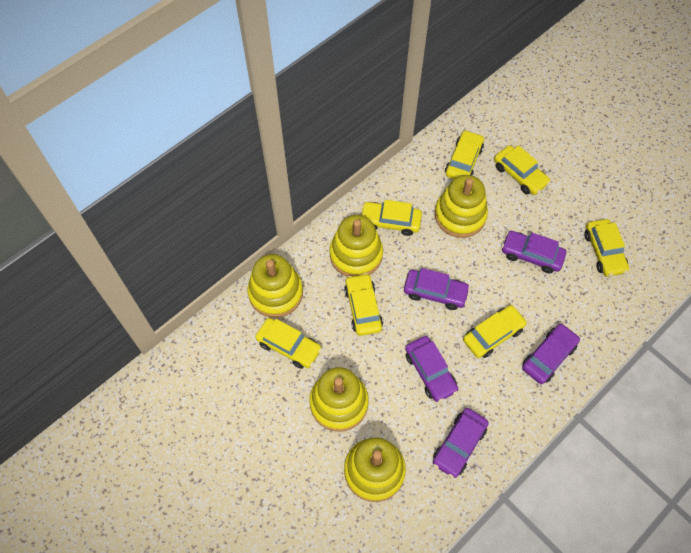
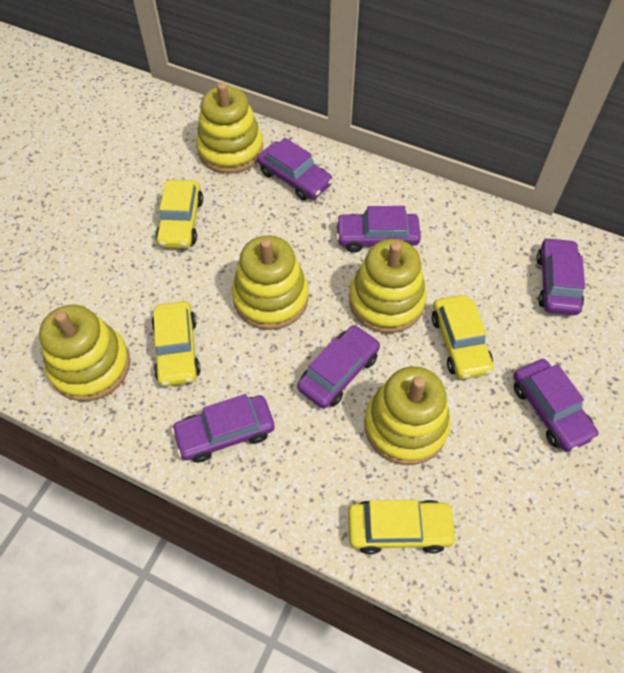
purple car: [404,268,470,310] [405,336,458,402] [433,408,489,478] [502,231,566,273] [522,324,580,384] = 5 -> [171,394,275,463] [257,138,333,201] [297,325,380,409] [336,206,421,253] [513,359,598,452] [536,237,585,315] = 6
yellow car: [255,318,322,369] [344,273,383,336] [361,200,422,236] [445,130,484,179] [463,305,527,358] [494,145,551,195] [584,219,629,277] = 7 -> [152,301,201,386] [156,180,203,248] [348,500,457,554] [432,295,494,379] = 4

